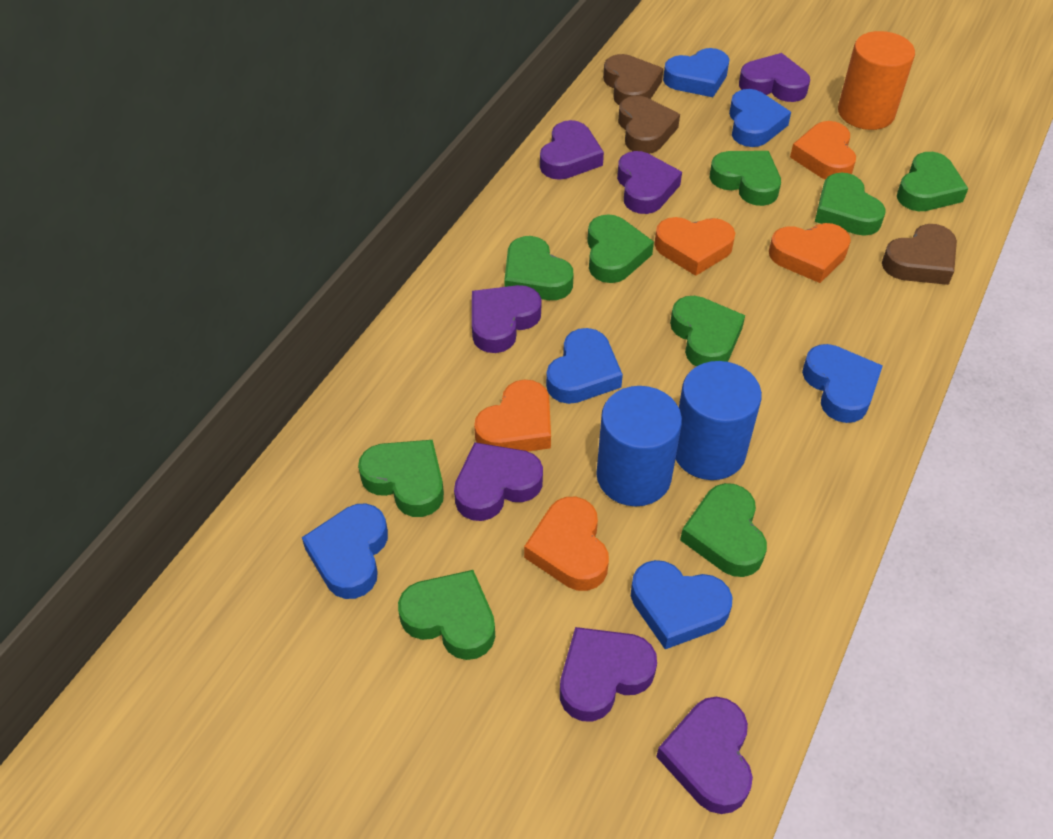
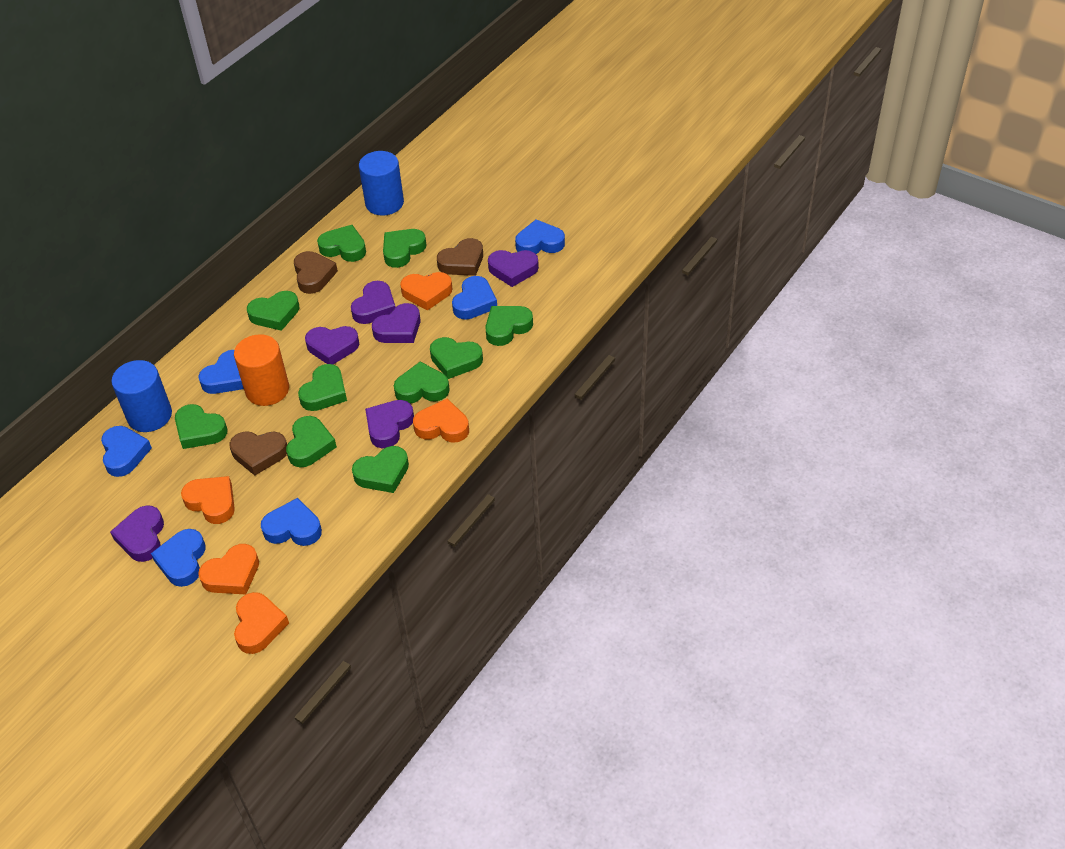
green heart: [358,440,444,517] [398,570,495,660] [504,236,574,300] [587,214,654,283] [670,296,745,366] [680,483,767,577] [710,151,781,206] [815,172,885,236] [897,152,968,211] = 9 -> [175,404,228,449] [247,291,300,331] [286,416,337,467] [298,364,347,411] [317,225,366,262] [352,446,409,493] [383,229,426,268] [394,361,450,404] [430,337,483,379] [485,306,533,346] = 10
purple heart: [454,442,543,521] [472,285,541,353] [540,120,604,180] [560,627,657,722] [617,151,682,214] [656,697,753,814] [739,53,810,102] = 7 -> [110,505,164,562] [305,326,359,364] [351,281,396,324] [365,400,414,448] [372,303,420,343] [488,250,539,287] = 6

